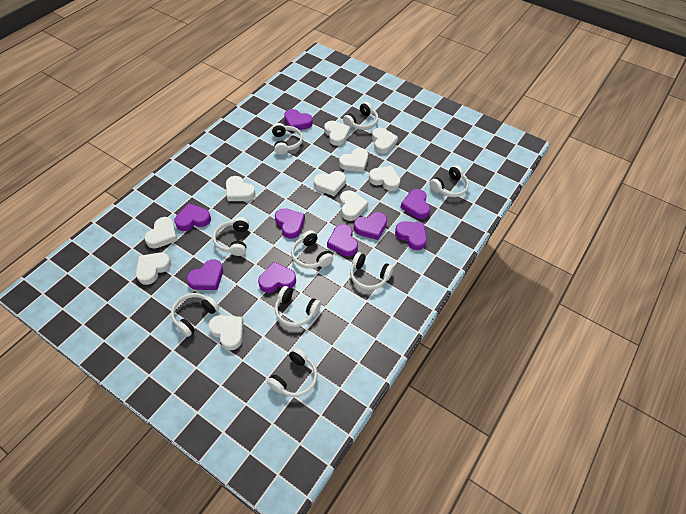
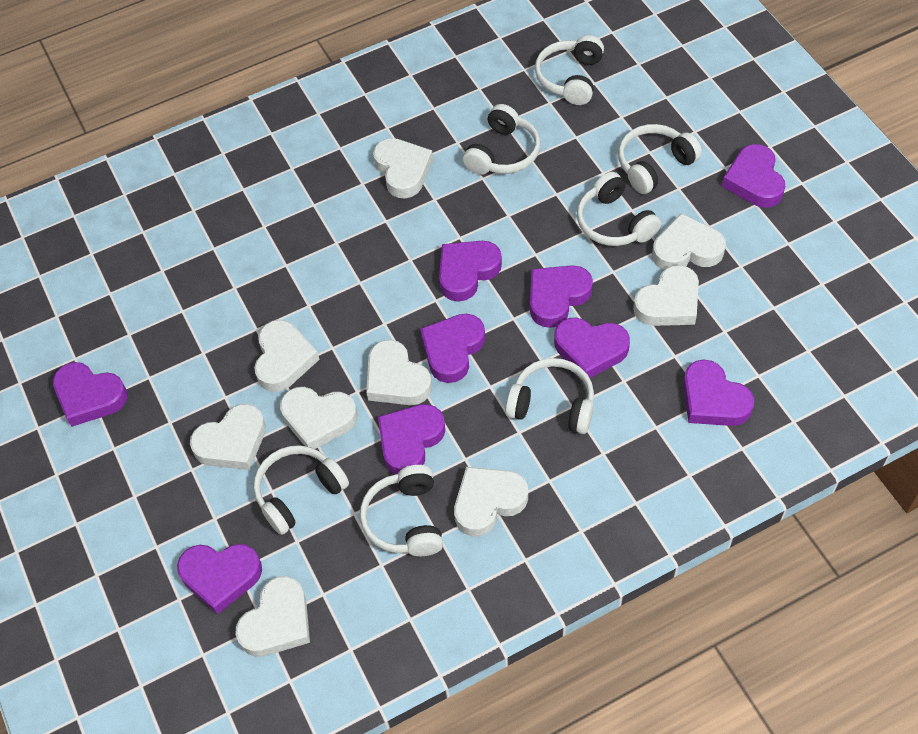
white headphones: [171,293,219,337] [213,217,249,256] [267,348,317,397] [272,123,303,155] [275,286,321,327] [291,230,333,269] [343,102,378,130] [350,252,394,290] [429,165,469,197] = 9 -> [254,445,349,535] [360,465,443,556] [462,104,540,175] [505,358,594,434] [535,35,604,105] [577,172,661,246] [618,124,702,194] = 7
white heart: [136,252,171,285] [144,217,178,249] [208,315,244,350] [226,176,256,201] [314,171,346,196] [324,121,350,146] [339,148,368,172] [340,190,368,221] [369,166,400,191] [372,128,398,154] = 10 -> [190,404,266,470] [235,576,310,657] [254,320,320,392] [280,387,357,449] [366,340,432,405] [373,138,433,198] [454,467,528,536] [633,265,699,326] [652,213,726,270] = 9

